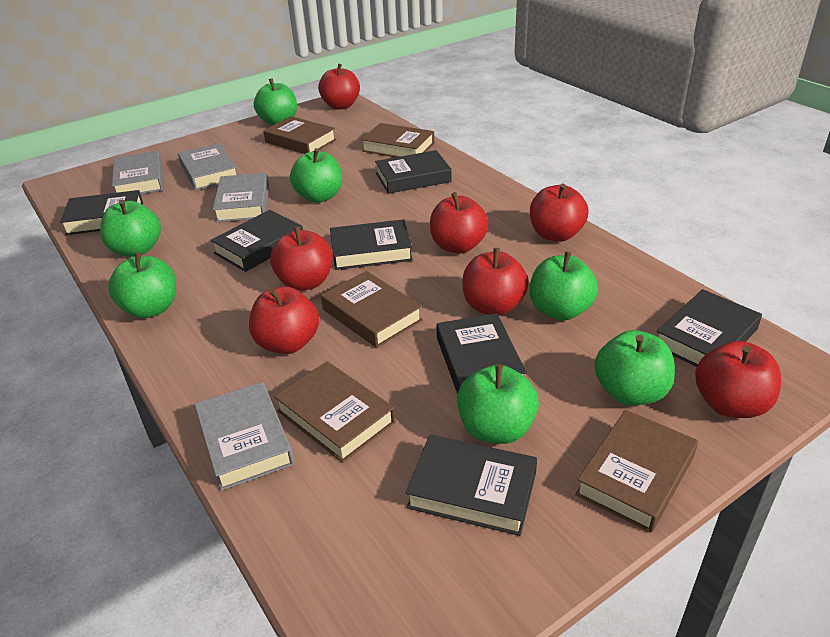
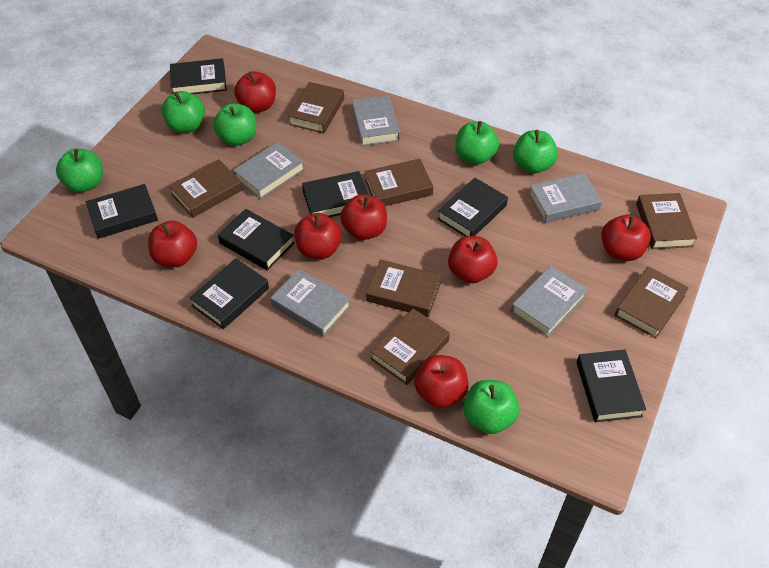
brown book: [263,116,336,154] [274,361,395,463] [321,271,423,348] [361,123,434,157] [575,410,698,533] = 5 -> [169,159,243,218] [288,82,344,134] [365,159,433,206] [366,259,442,317] [370,308,450,385] [615,266,689,338] [636,193,697,249] = 7
green apple: [100,200,161,257] [108,252,176,318] [254,78,297,125] [290,148,342,203] [457,364,539,444] [530,252,598,321] [594,330,675,405] = 7 -> [56,149,103,193] [161,91,205,133] [213,103,256,146] [455,121,499,165] [463,380,519,434] [513,130,558,174] = 6
grey book: [112,151,163,194] [178,143,237,190] [194,382,294,491] [213,173,269,222] = 4 -> [233,141,305,200] [271,269,351,337] [352,95,400,146] [511,266,588,337] [529,173,602,223] = 5

